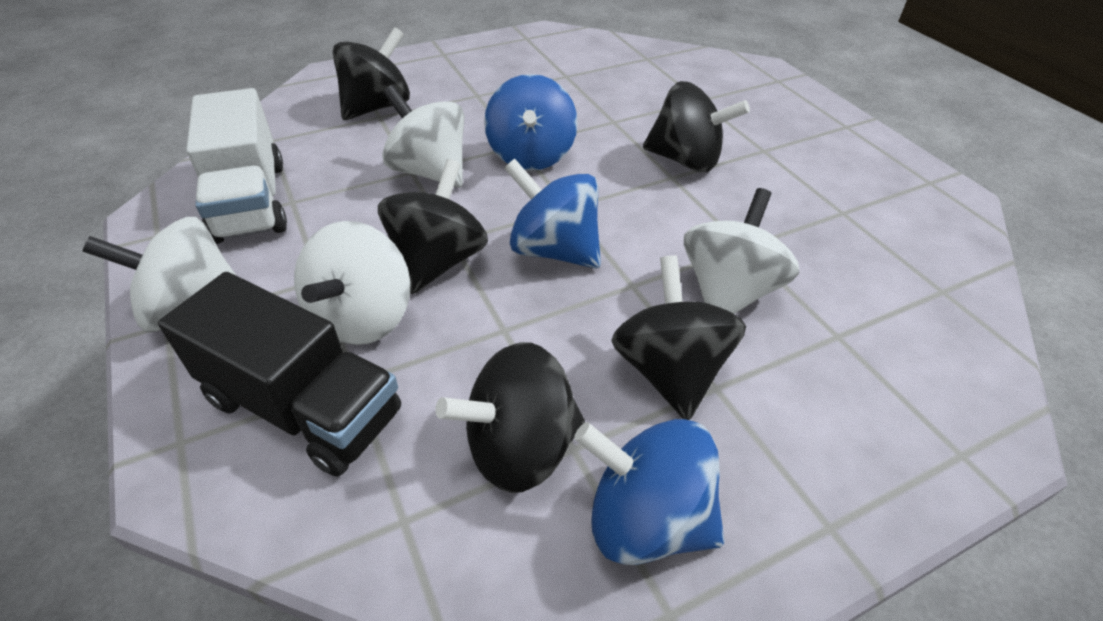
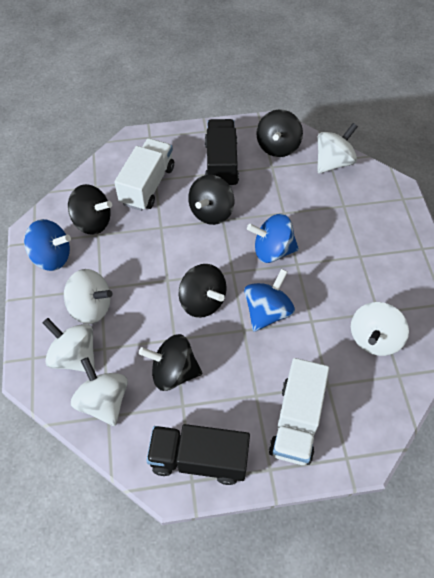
black truck: [158,272,401,477] = 1 -> [146,424,250,485] [205,119,239,188] = 2
white spinning top: [83,217,237,332] [294,221,410,345] [382,85,465,188] [684,188,799,314] = 4 -> [43,318,95,372] [64,269,112,324] [71,357,128,426] [317,123,358,174] [351,302,409,356] = 5
white truck: [186,88,287,244] = 1 -> [114,138,174,211] [269,358,329,465] = 2

